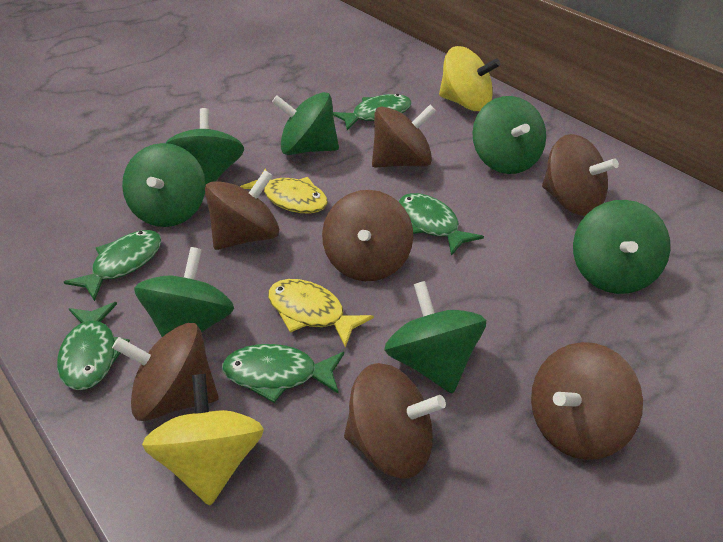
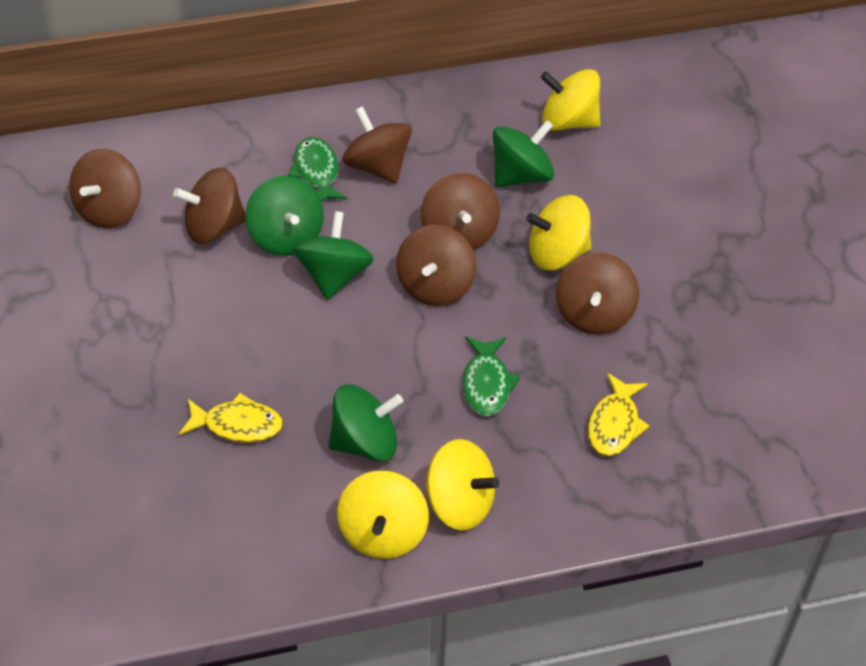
brown spinning top: [112,323,218,421] [205,170,279,250] [322,190,413,281] [344,363,446,479] [372,105,436,167] [531,342,643,460] [542,134,619,216] = 7 -> [69,149,141,228] [173,168,246,244] [342,106,412,184] [396,224,477,306] [421,173,500,250] [556,252,639,334] = 6
green fish: [57,302,130,390] [64,230,162,301] [222,344,344,403] [333,94,412,130] [399,193,484,256] = 5 -> [288,137,347,201] [462,337,520,416] = 2
green spinning top: [122,143,206,227] [134,247,234,337] [166,108,244,184] [272,92,339,155] [384,281,486,394] [472,96,546,174] [573,200,670,294] = 7 -> [245,176,324,256] [293,211,374,300] [329,384,403,461] [493,120,555,188] = 4
yellow spinning top: [142,374,264,506] [439,46,500,111] = 2 -> [337,471,429,559] [426,439,499,531] [526,195,592,270] [541,69,600,131] = 4

